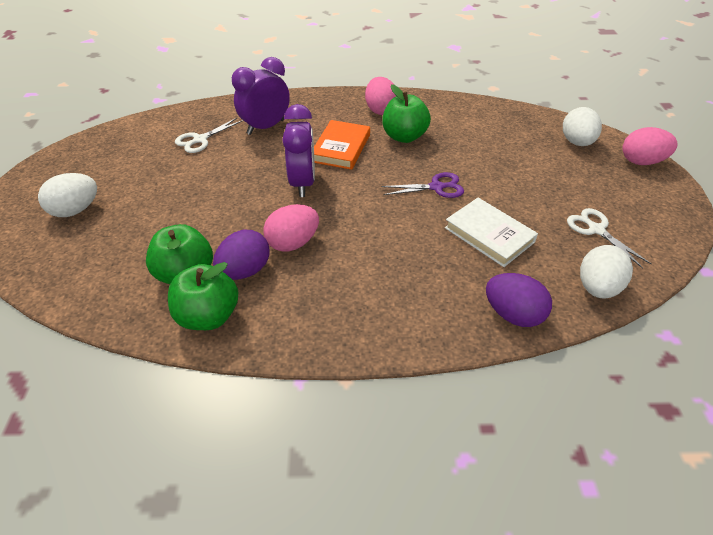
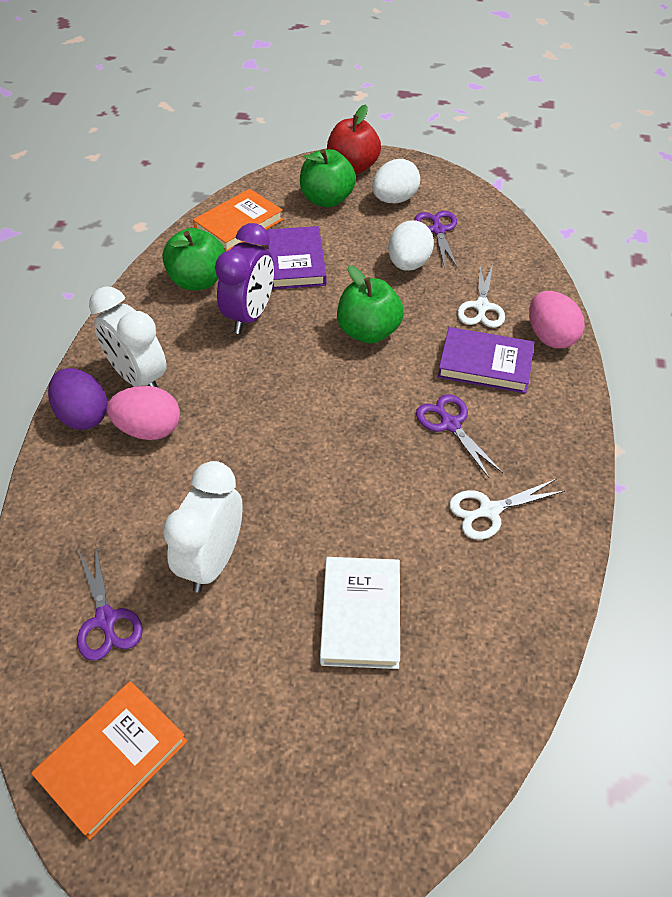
orange book: [314,120,370,170] = 1 -> [31,681,187,840] [193,189,283,252] = 2
pink egg: [263,204,319,251] [365,77,396,115] [623,127,678,165] = 3 -> [107,386,180,440] [529,291,585,348] = 2
purple book: none = 0 -> [267,226,327,289] [438,327,535,393] = 2
purple clock: [232,57,290,135] [282,104,315,197] = 2 -> [215,223,274,334] = 1
purple egg: [213,230,269,280] [486,273,552,327] = 2 -> [48,368,108,430] = 1
purple scissors: [381,172,464,198] = 1 -> [77,544,143,661] [414,211,458,268] [416,394,503,479] = 3
red apple: none = 0 -> [327,104,381,174] = 1
white clock: none = 0 -> [89,286,167,387] [163,461,243,593] = 2
white egg: [38,173,97,217] [563,107,602,146] [580,245,633,298] = 3 -> [372,159,420,203] [388,220,434,271] = 2

